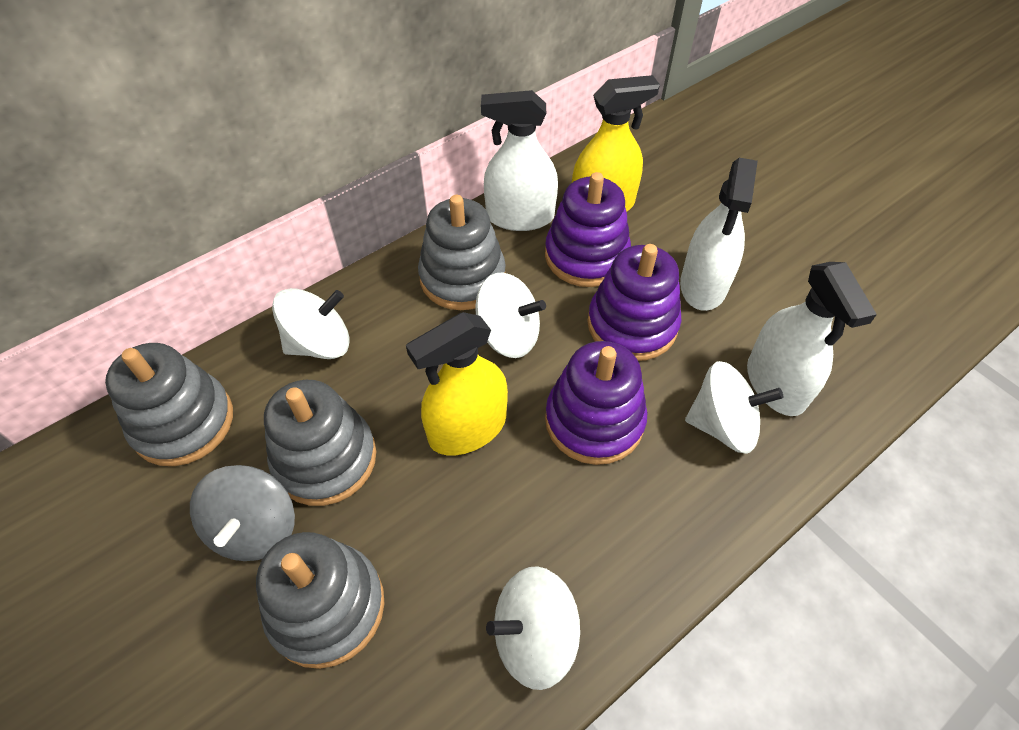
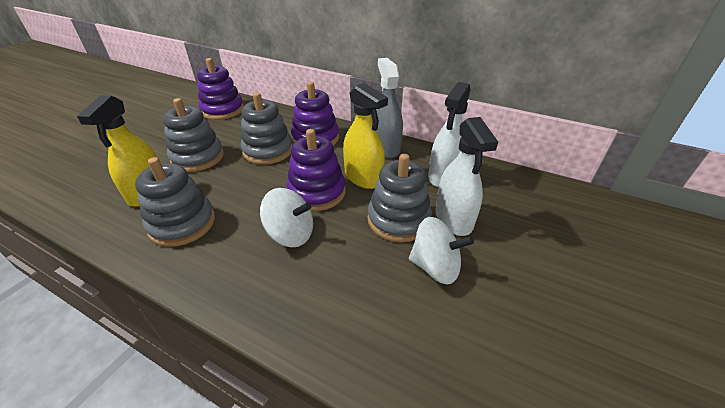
grey spinning top: [190,465,295,561] = 1 -> none = 0
grey spray bottle: none = 0 -> [372,58,403,158] = 1
white spinning top: [272,288,349,359] [475,273,546,358] [486,566,580,690] [685,361,783,454] = 4 -> [260,188,313,247] [409,217,474,285] = 2
white spray bottle: [481,90,558,231] [680,158,758,311] [747,262,877,416] = 3 -> [428,82,470,187] [435,117,498,236] = 2

